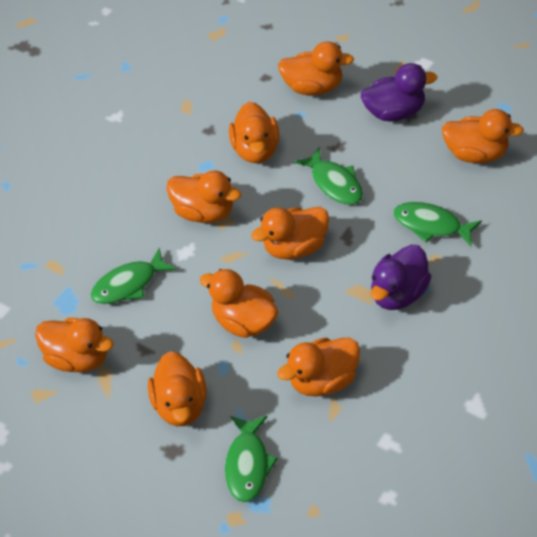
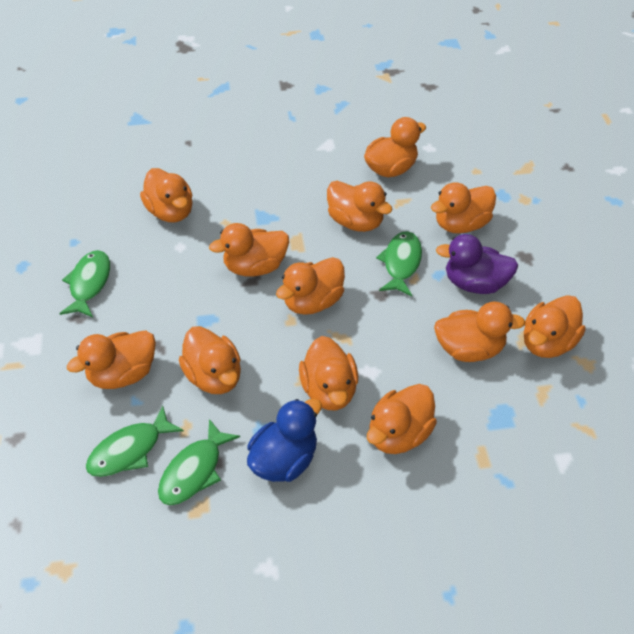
blue duck: none = 0 -> [247,399,322,482] = 1
orange duck: [35,318,114,372] [148,351,207,426] [166,170,241,223] [200,269,278,338] [229,102,280,163] [251,207,329,260] [277,337,360,396] [278,41,354,95] [442,109,524,163] = 9 -> [67,330,156,389] [140,168,193,222] [179,326,241,394] [209,223,289,277] [276,257,345,315] [299,336,358,410] [327,181,393,232] [364,117,426,178] [367,384,437,454] [431,182,496,234] [434,301,525,362] [524,295,586,358] = 12
purple duck: [361,63,438,122] [371,245,431,310] = 2 -> [436,234,518,294] = 1

